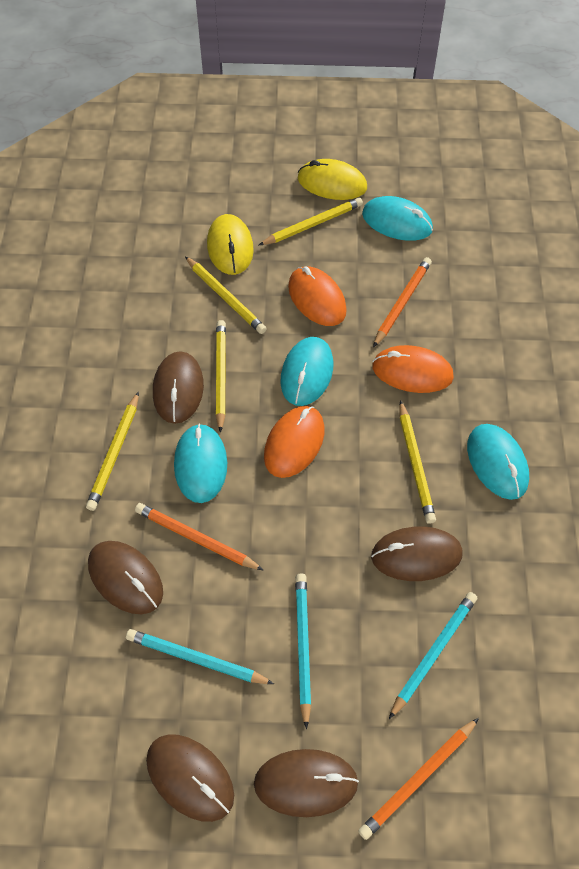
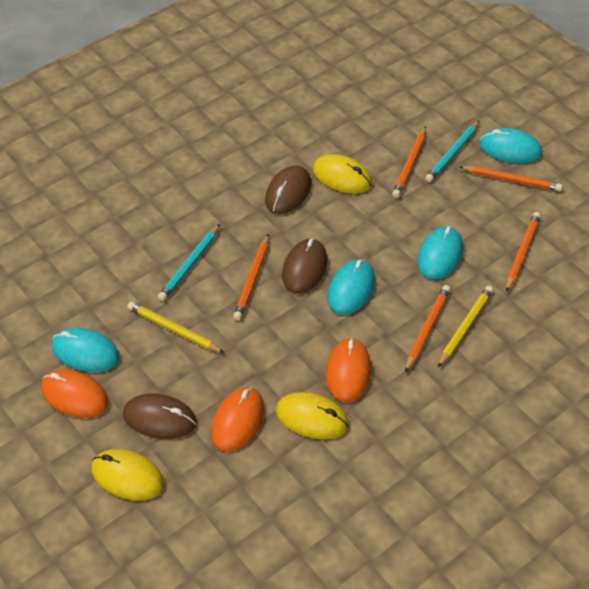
brown mouse: [88,541,163,614] [146,734,234,822] [153,351,204,424] [254,749,359,817] [371,526,463,581] = 5 -> [123,394,197,439] [265,165,311,214] [282,238,328,294] = 3
orange pencil: [135,503,263,570] [358,718,479,840] [373,257,432,347] = 3 -> [233,234,269,320] [392,127,426,198] [405,285,450,372] [459,166,562,191] [506,212,541,292] = 5
turquoise pencil: [126,629,274,684] [295,573,311,729] [389,592,477,719] = 3 -> [158,224,220,301] [425,120,480,182] = 2
yellow mouse: [207,214,254,275] [298,159,367,200] = 2 -> [92,449,164,500] [276,392,349,439] [313,154,372,194] = 3
yellow pencil: [86,391,139,511] [185,256,267,334] [216,320,226,433] [259,197,363,245] [399,400,436,524] = 5 -> [127,301,225,353] [438,286,493,367] = 2

